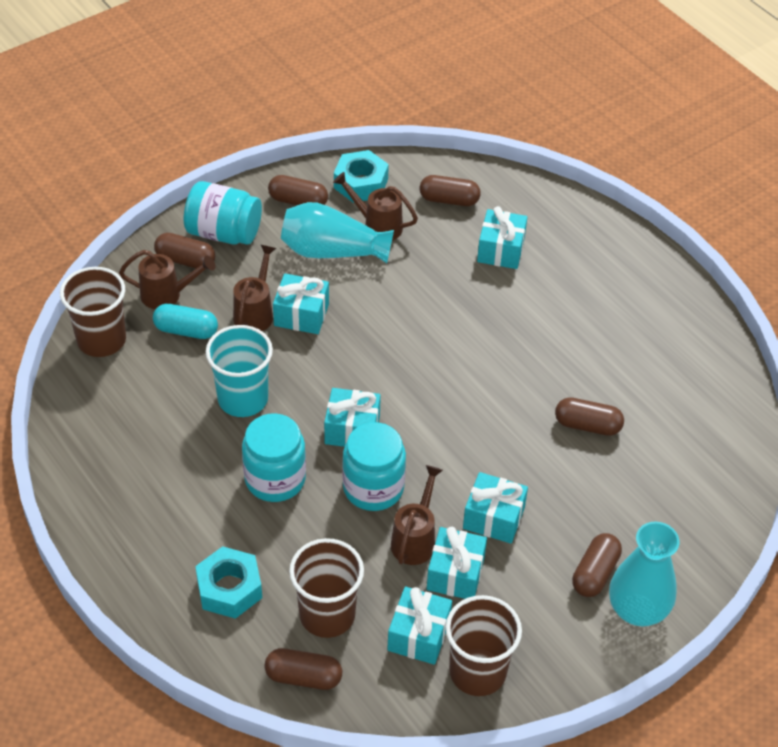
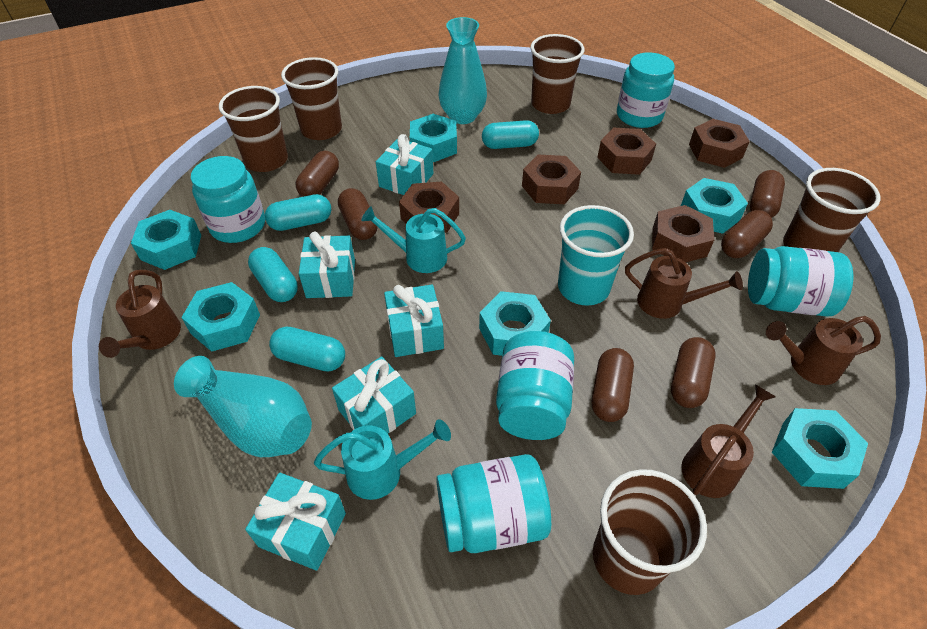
brown cup: [60,267,126,357] [289,538,364,638] [446,595,522,696] = 3 -> [219,86,288,172] [281,57,342,140] [530,34,584,114] [593,469,707,595] [783,168,880,252] = 5
brown nut: none = 0 -> [399,181,459,233] [522,155,581,204] [597,128,656,175] [652,205,714,262] [689,119,750,168] = 5
turquoise capsule: [153,304,218,339] = 1 -> [248,247,298,302] [265,194,331,231] [269,326,345,372] [482,120,539,149] = 4
turquoise gift: [273,274,329,334] [324,388,381,447] [387,587,452,665] [427,527,487,599] [463,472,528,544] [477,206,527,269] = 6 -> [245,473,346,571] [299,231,355,298] [332,356,416,434] [376,134,434,195] [384,284,444,357] = 5
turquoise jar: [184,181,262,245] [242,413,306,502] [342,422,406,511] = 3 -> [191,156,265,243] [436,454,551,553] [496,331,574,440] [617,52,675,128] [748,246,853,316] = 5
turquoise nut: [195,546,262,619] [334,150,389,203] = 2 -> [131,210,201,270] [181,282,260,352] [410,114,457,162] [479,291,551,356] [681,178,748,234] [772,408,868,489] = 6
turquoise watering can: none = 0 -> [314,419,451,500] [361,206,466,273] = 2

